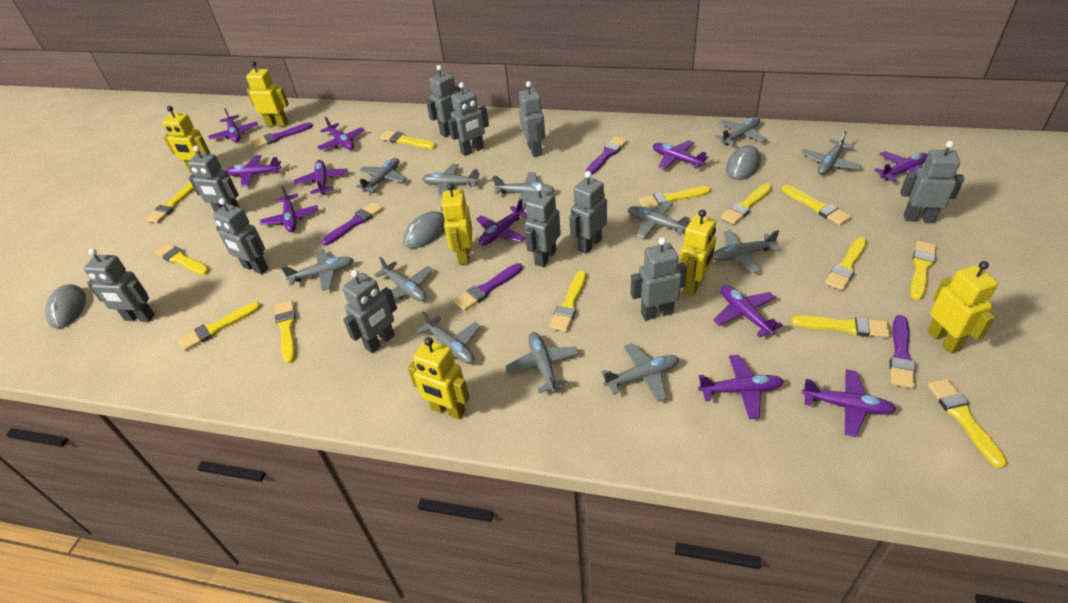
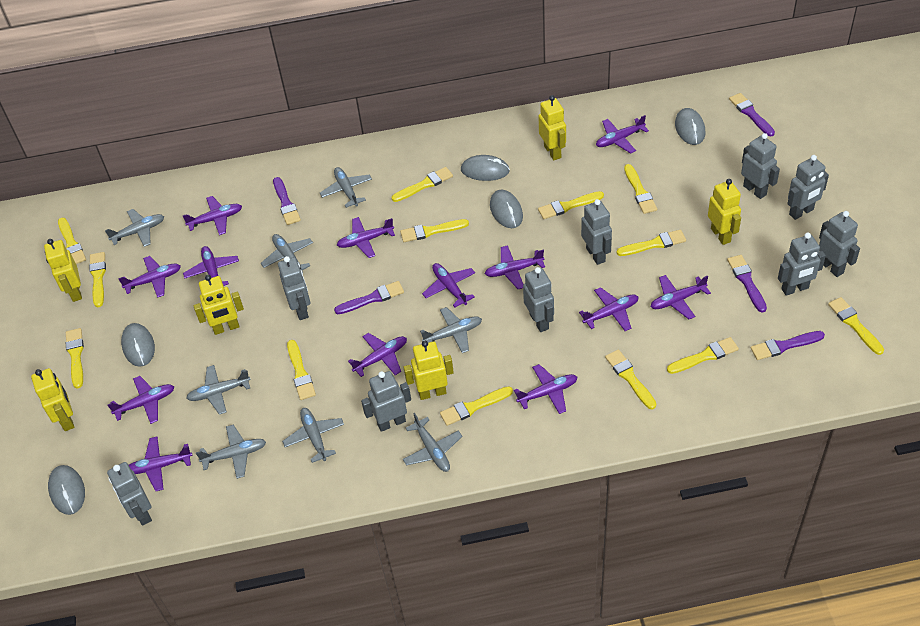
grey mouse: [45,284,86,329] [403,211,445,248] [726,145,761,180] = 3 -> [48,465,85,515] [121,323,155,367] [461,155,510,181] [490,190,523,228] [675,108,705,145] = 5
grey plane: [281,249,354,291] [356,158,406,192] [374,257,433,301] [416,311,481,364] [422,164,480,198] [493,172,555,208] [506,332,579,393] [601,343,679,402] [628,201,691,238] [713,230,781,273] [715,117,767,146] [801,131,862,175] = 12 -> [105,209,164,247] [186,365,251,415] [196,425,266,479] [261,234,313,272] [282,408,344,463] [320,167,372,208] [403,413,462,472] [420,307,482,353] = 8
grey robot: [84,248,155,322] [188,146,240,212] [213,198,269,274] [342,270,397,353] [426,65,461,137] [448,82,489,156] [519,81,545,157] [525,184,561,267] [569,171,607,254] [631,237,687,320] [900,141,965,223] = 11 -> [107,462,152,526] [278,256,310,320] [361,371,411,432] [523,267,554,332] [581,199,612,265] [741,133,780,199] [778,232,826,296] [787,155,829,220] [819,211,860,277] = 9
purple plane: [208,108,258,142] [226,155,281,187] [260,186,318,232] [294,160,348,194] [317,117,364,150] [476,199,527,245] [653,140,709,170] [698,355,784,419] [714,285,783,337] [802,369,896,437] [874,151,928,182] = 11 -> [107,376,174,424] [118,256,181,298] [129,437,192,491] [182,196,242,235] [183,246,239,286] [337,217,395,258] [348,333,407,377] [422,263,475,307] [485,245,545,289] [514,364,577,414] [579,287,638,331] [596,115,649,154] [651,275,711,319] = 13

